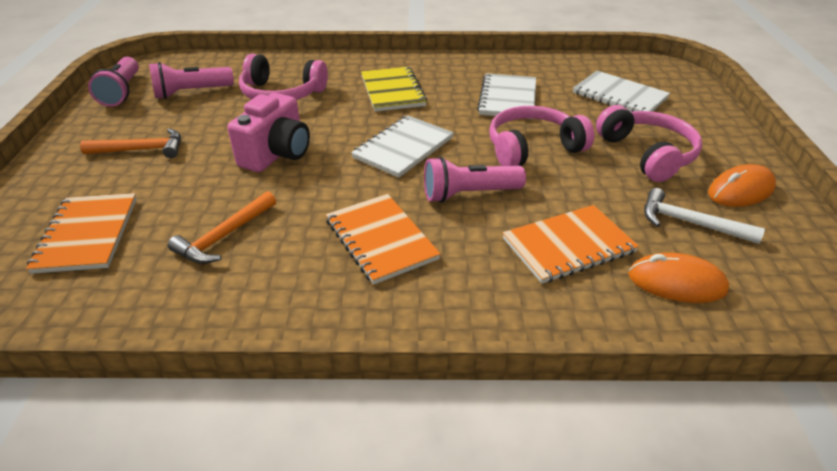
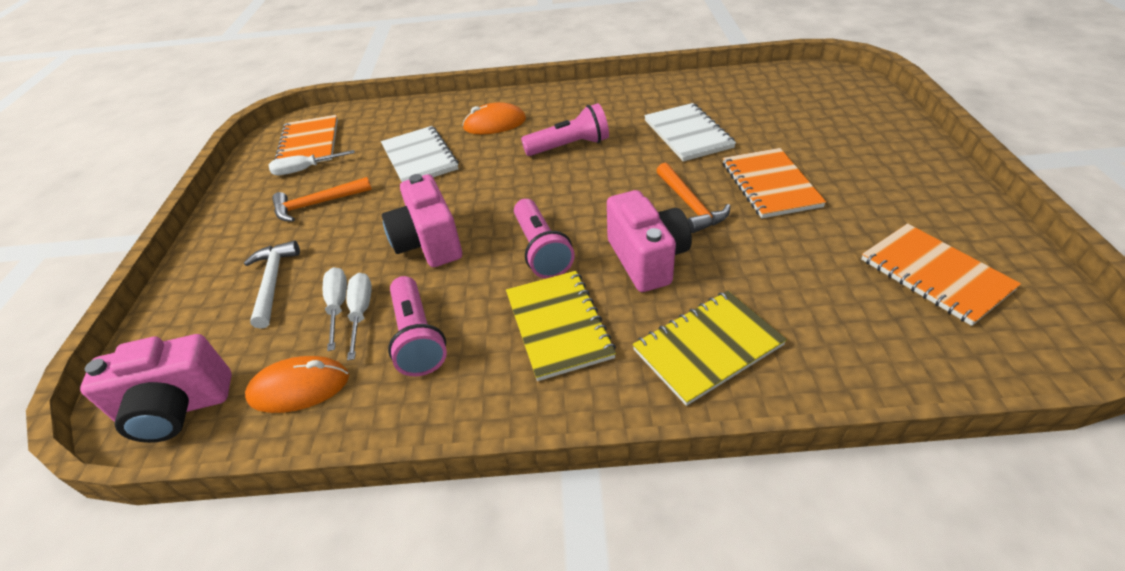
pink camera: [227,93,310,172] = 1 -> [80,334,232,443] [382,174,462,267] [607,190,692,292] = 3
pink headphones: [239,54,328,100] [489,106,595,166] [596,105,702,182] = 3 -> none = 0
white notebook: [351,115,454,178] [477,73,536,116] [573,71,670,112] = 3 -> [381,126,459,182] [644,103,736,161] = 2
white screwdriver: none = 0 -> [269,150,355,176] [323,267,347,351] [347,273,372,360] = 3
yellow notebook: [361,67,427,112] = 1 -> [506,271,616,381] [632,291,787,406] = 2

